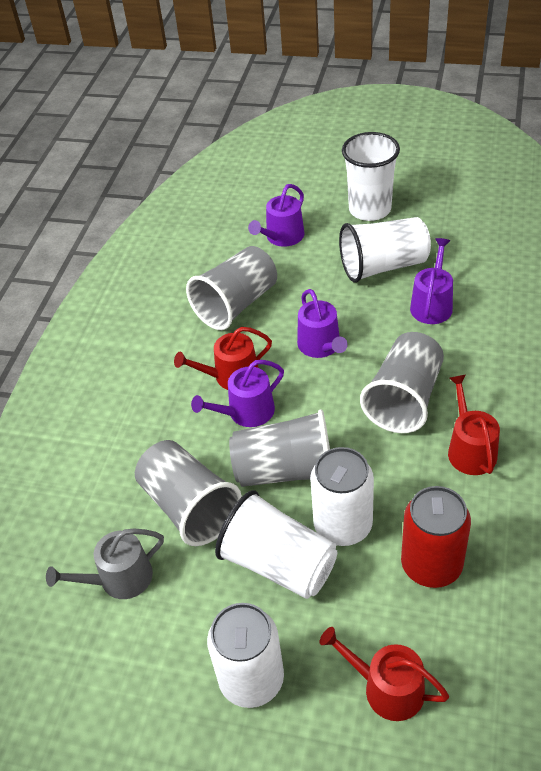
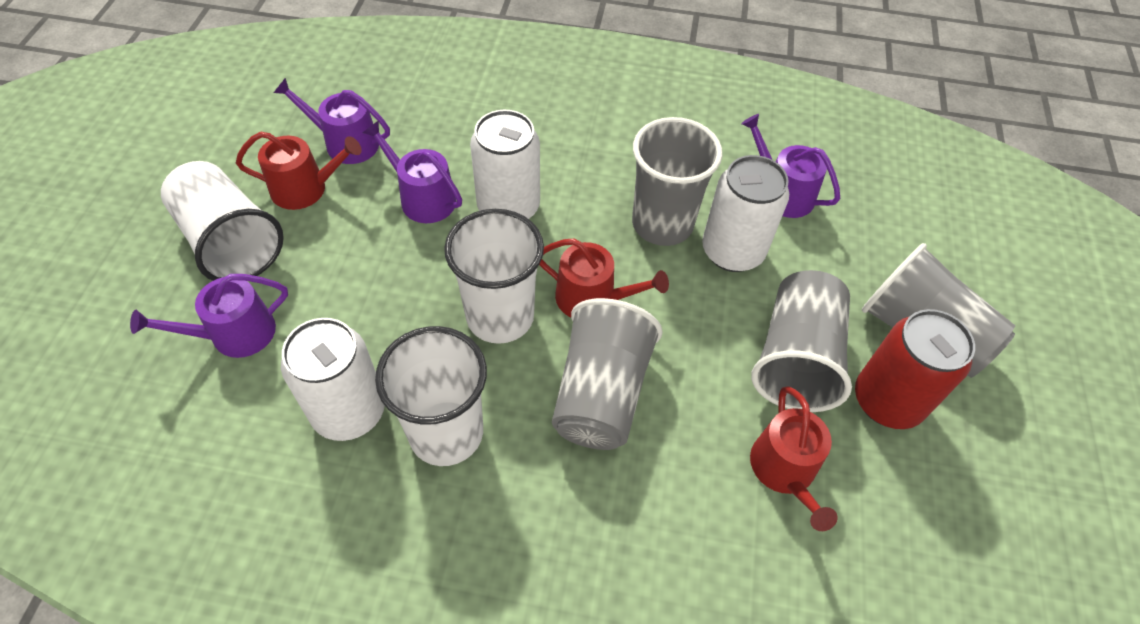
grey watering can: [46,528,164,599] = 1 -> none = 0
white can: [207,603,284,708] [310,447,374,546] = 2 -> [281,318,385,441] [470,110,540,219] [702,155,789,272] = 3

